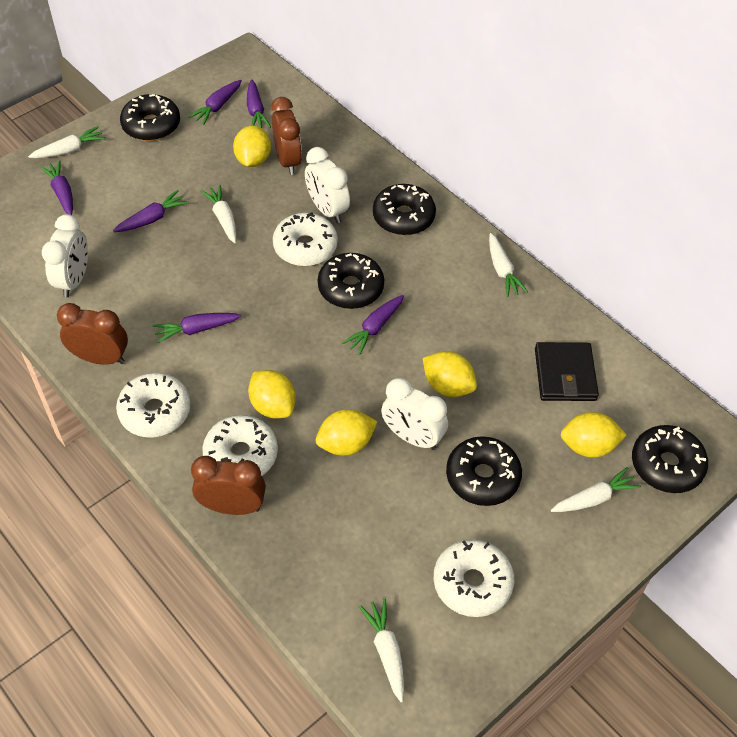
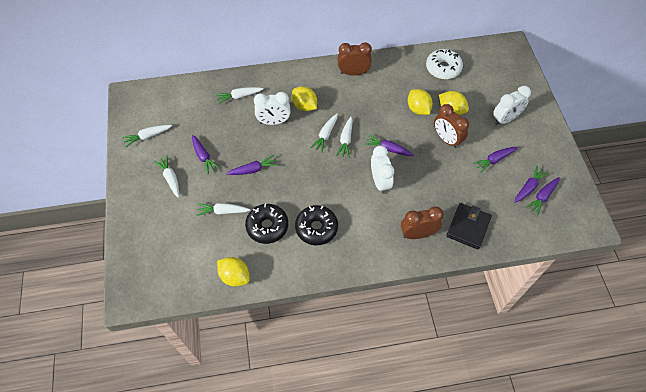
black donut: [120,94,180,141] [318,253,384,309] [373,184,436,235] [446,436,522,506] [632,425,708,493] = 5 -> [245,204,288,244] [295,205,338,245] = 2
white carrot: [28,126,105,158] [201,185,236,243] [359,599,404,702] [489,233,528,297] [551,467,641,512] = 5 -> [122,125,172,147] [155,155,179,198] [196,203,251,216] [216,87,263,104] [310,114,338,152] [336,117,353,158] = 6
white donut: [116,373,191,437] [202,415,278,476] [273,212,338,266] [434,539,514,617] = 4 -> [426,49,463,79] = 1
yellow lemon: [233,126,271,167] [248,370,296,418] [316,409,377,455] [423,351,477,397] [561,412,626,458] = 5 -> [217,257,250,287] [292,86,317,111] [408,89,433,115] [439,91,469,115] = 4

